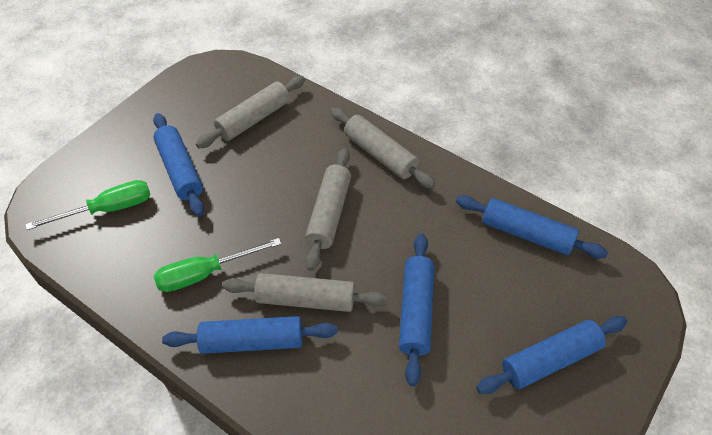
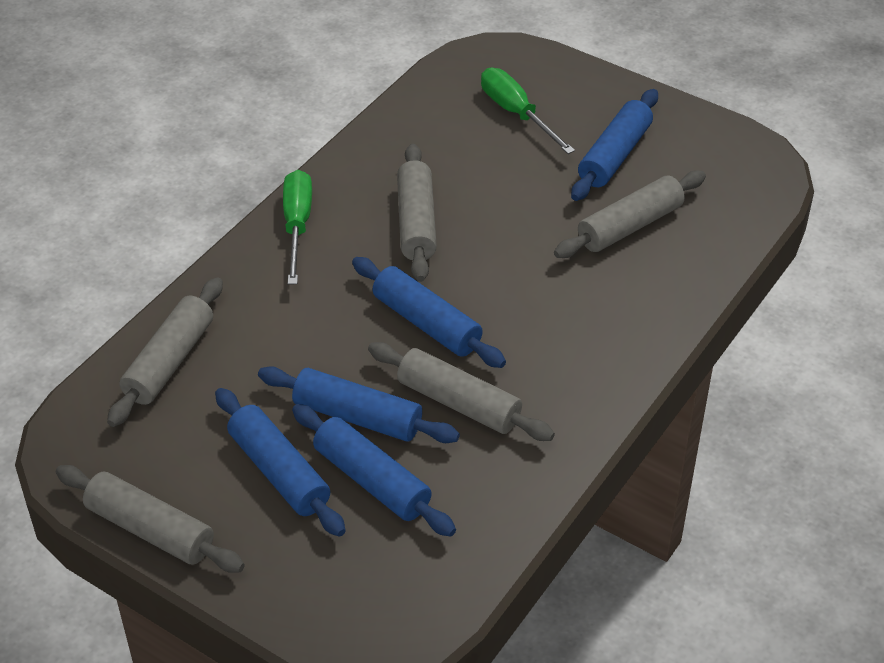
grey rolling pin: [196,76,305,149] [222,273,388,312] [305,148,351,271] [331,107,436,189] = 4 -> [56,465,245,573] [107,277,223,427] [368,342,555,441] [397,144,437,282] [554,170,706,258] = 5

